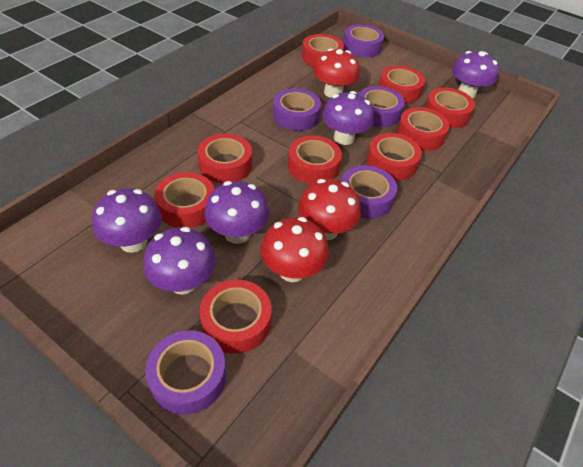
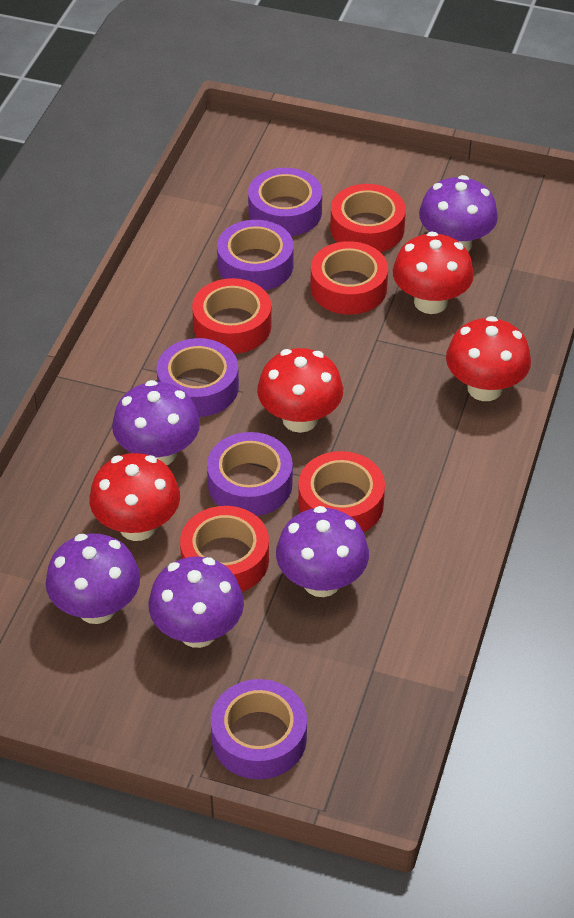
red mushroom: [261,217,329,282] [298,179,361,240] [313,48,360,98] = 3 -> [89,453,180,541] [257,348,343,433] [393,232,474,314] [446,316,531,401] = 4
red tape: [155,172,215,228] [198,134,252,183] [200,280,272,354] [288,136,342,184] [302,34,344,67] [367,133,422,181] [379,66,425,104] [397,107,450,151] [425,88,475,128] = 9 -> [180,506,269,592] [192,278,272,354] [298,451,385,532] [310,241,388,315] [330,184,406,252] = 5

